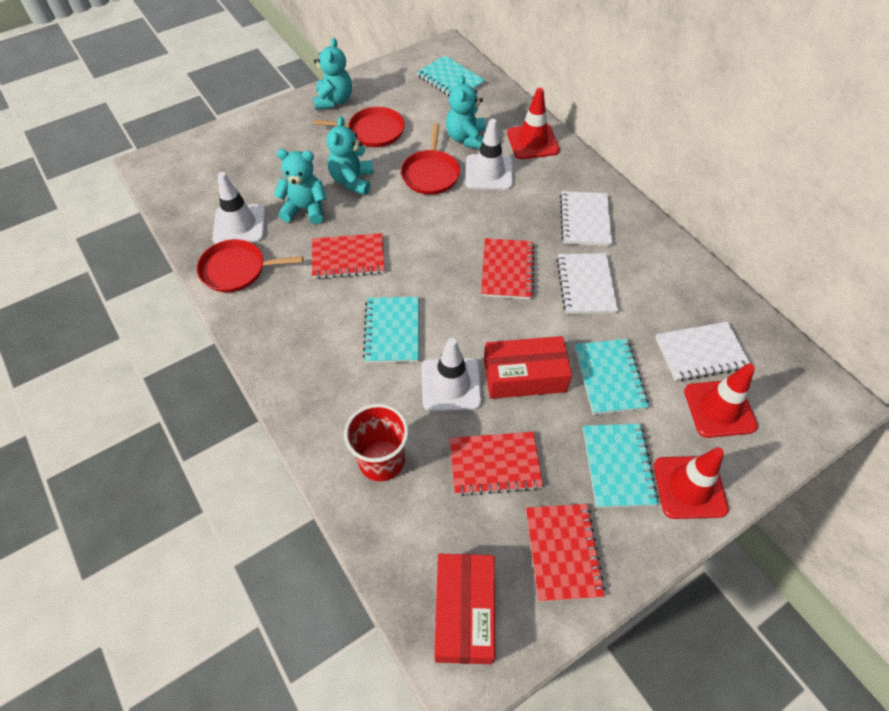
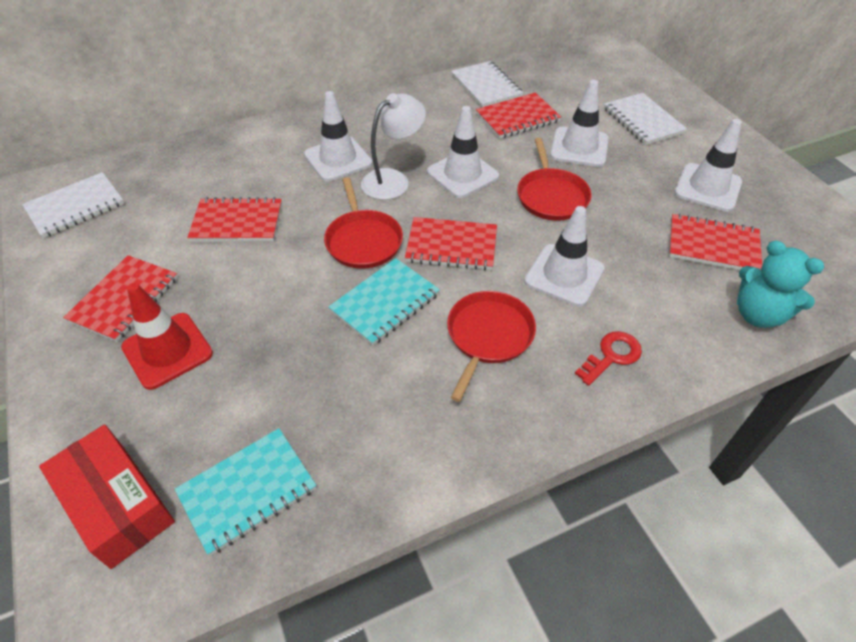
red box: [434,554,495,664] [484,336,572,399] = 2 -> [39,424,175,569] = 1
red cup: [344,404,409,481] = 1 -> none = 0
red key: none = 0 -> [575,331,642,386] = 1
red notebook: [312,233,385,279] [450,432,543,496] [481,238,535,300] [526,504,605,602] = 4 -> [63,255,178,342] [187,197,282,242] [405,217,497,270] [476,93,561,139] [669,214,762,270] = 5
red traffic cone: [507,88,560,159] [654,447,729,519] [684,363,758,438] = 3 -> [121,283,213,390] = 1
turquoise notebook: [363,297,419,363] [417,56,485,96] [575,339,649,415] [583,424,658,508] = 4 -> [175,428,316,556] [328,258,440,346] = 2
turquoise teddy bear: [274,149,326,224] [313,38,352,110] [326,116,374,195] [446,75,486,149] = 4 -> [737,241,824,328] = 1
white lamp: none = 0 -> [361,93,426,200] = 1
white traffic cone: [213,172,266,244] [422,338,482,411] [465,119,513,190] = 3 -> [304,91,372,182] [427,106,499,198] [524,206,605,307] [550,80,609,167] [674,119,742,212] = 5

